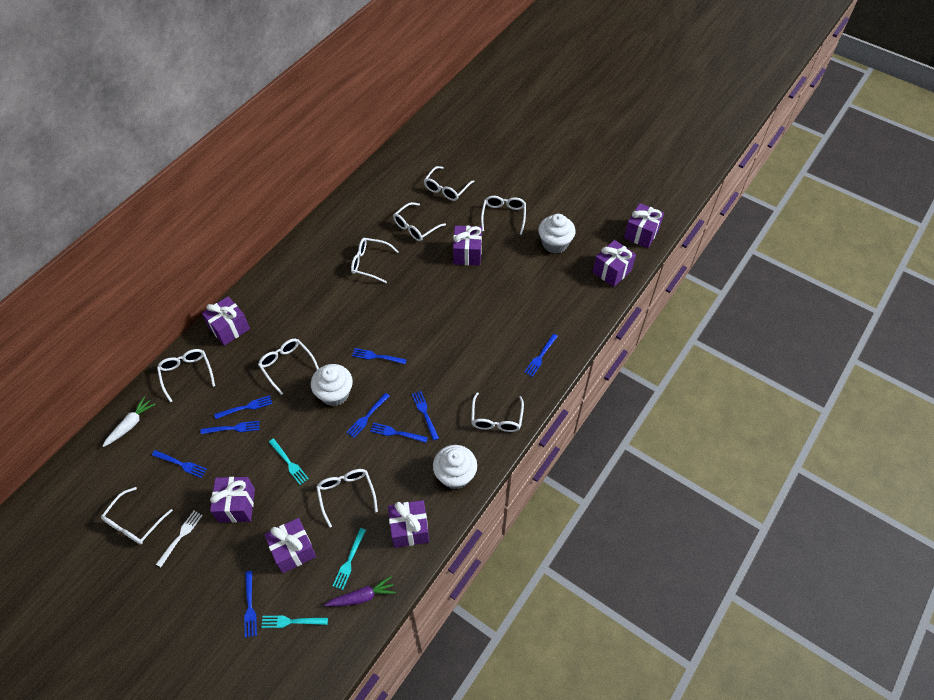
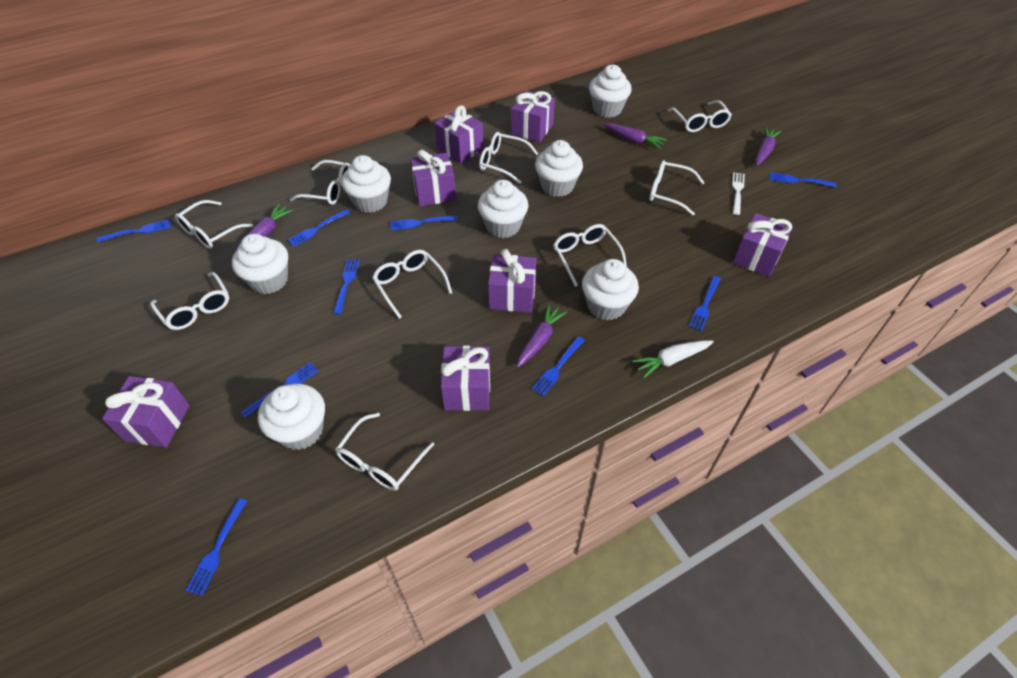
purple carrot: [325,576,396,606] = 1 -> [234,204,293,253] [517,304,567,367] [604,123,667,149] [755,127,781,166] = 4
turquoise fork: [261,616,328,628] [269,438,309,485] [333,528,366,590] = 3 -> none = 0
white cupcake: [311,364,353,407] [433,445,477,489] [538,214,576,254] = 3 -> [232,234,288,294] [258,383,325,450] [341,155,391,213] [478,180,528,238] [535,140,583,197] [582,259,639,320] [589,65,632,118] = 7

